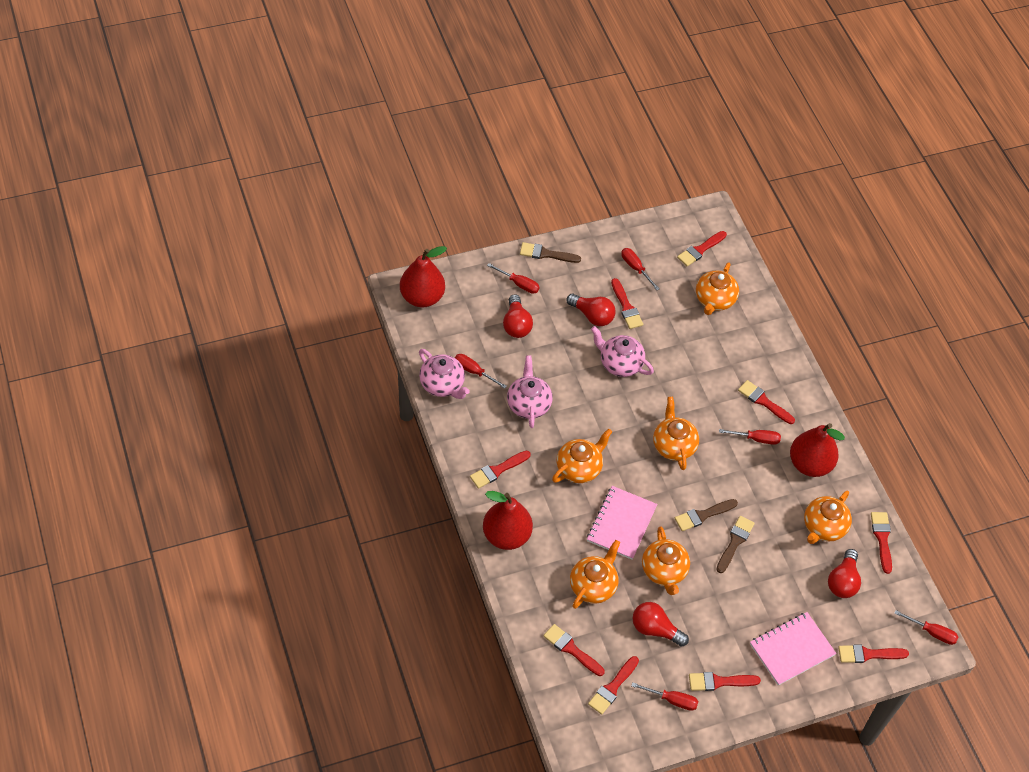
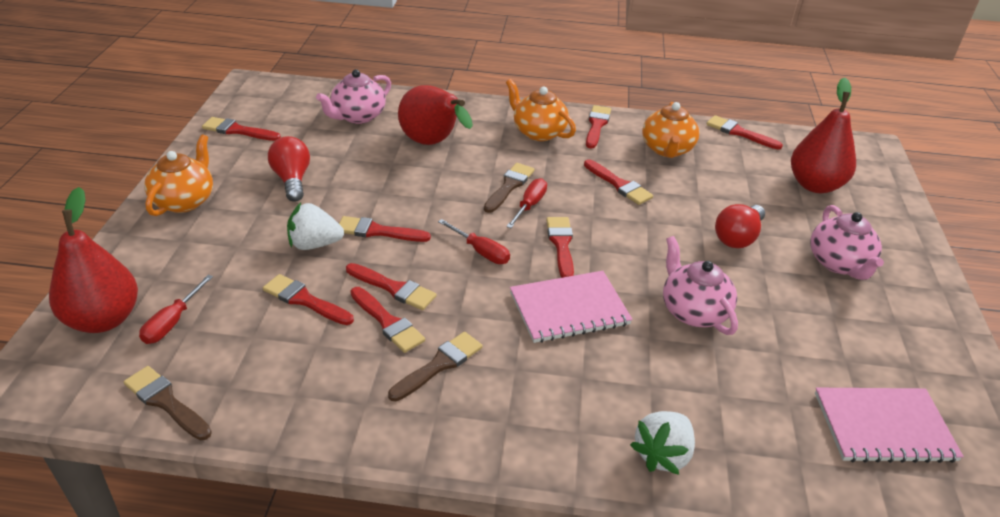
orange teapot: [552,429,612,483] [570,540,620,609] [642,526,690,595] [653,396,699,470] [696,262,739,315] [804,490,852,544] = 6 -> [144,134,213,216] [506,79,576,141] [642,102,700,158] = 3
red light bulb: [503,294,533,338] [566,294,616,326] [632,602,689,647] [828,549,861,598] = 4 -> [268,136,310,202] [715,204,765,248] = 2
red screwdriver: [455,354,507,389] [487,263,540,294] [621,248,660,290] [631,682,698,711] [719,429,781,445] [894,610,959,645] = 6 -> [139,275,213,344] [438,219,510,264] [506,178,547,228] = 3
white strawberry: none = 0 -> [287,203,344,250] [630,411,695,475] = 2

